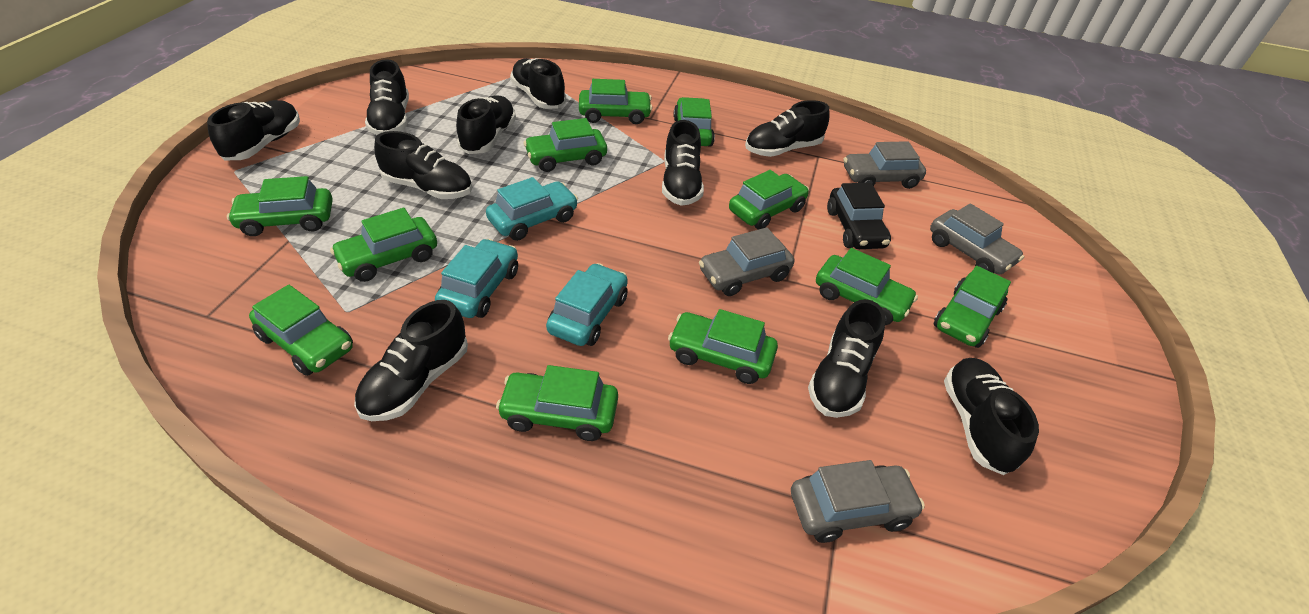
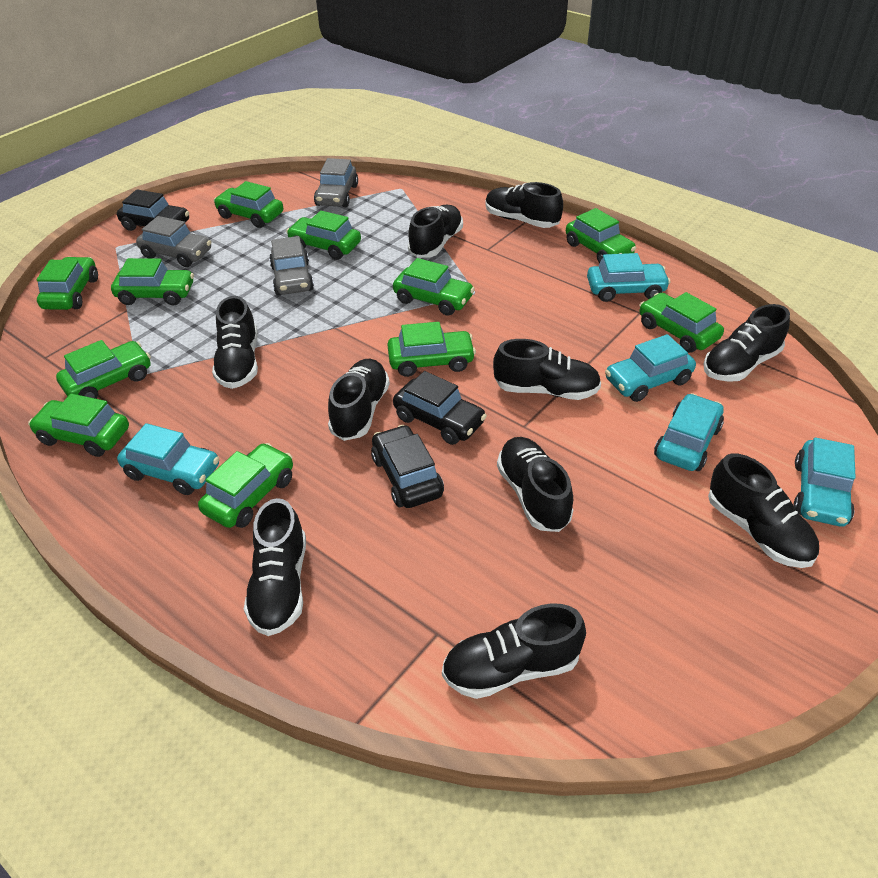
black car: [827,183,891,249] = 1 -> [117,190,189,231] [371,425,444,508] [393,371,487,445] = 3
grey car: [699,227,794,296] [791,460,925,543] [844,141,926,189] [930,203,1024,275] = 4 -> [136,216,211,267] [269,236,314,295] [314,158,358,207] = 3
turquoise car: [435,239,518,318] [486,177,578,241] [546,263,628,346] = 3 -> [117,423,219,495] [587,253,671,302] [605,334,696,402] [654,393,724,471] [794,437,856,527] = 5

